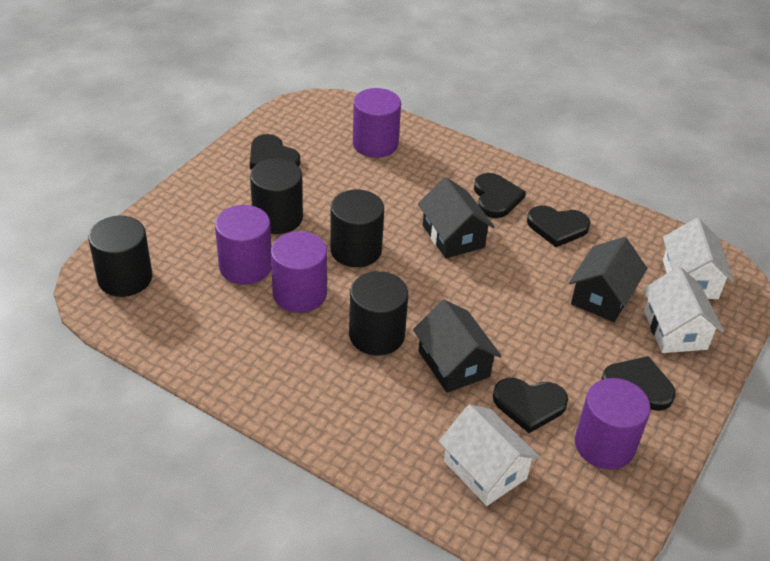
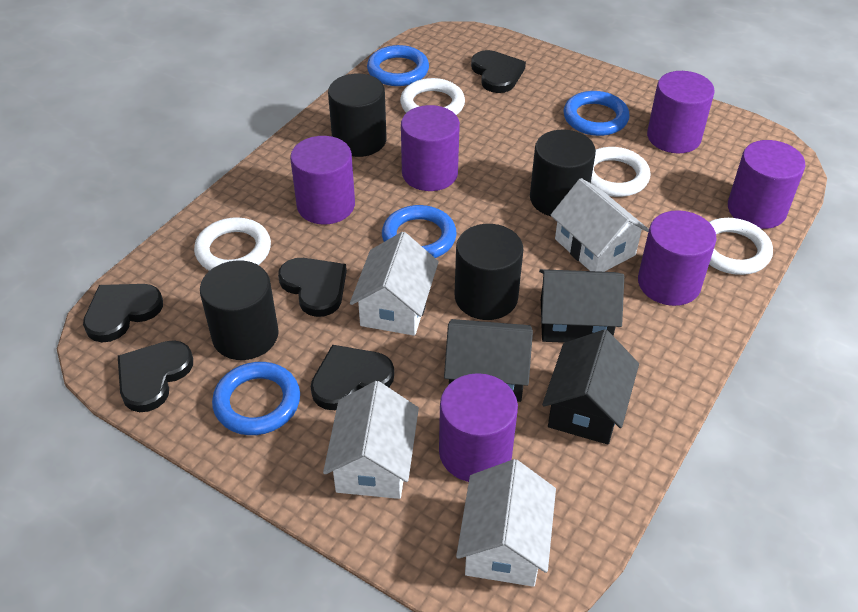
blue ring: none = 0 -> [212,362,300,435] [367,45,429,86] [382,205,457,258] [563,91,630,136] = 4
purple cylinder: [215,205,271,285] [271,231,327,313] [353,88,401,158] [575,378,651,469] = 4 -> [290,136,355,224] [401,105,460,191] [439,373,518,482] [638,210,717,306] [647,71,715,153] [728,140,805,229] = 6
white house: [439,404,540,506] [644,267,724,353] [663,218,734,299] = 3 -> [323,381,419,499] [350,232,439,336] [456,459,556,587] [551,178,649,272] = 4
white ring: none = 0 -> [194,217,271,271] [400,78,465,115] [591,147,650,197] [709,218,773,275] = 4

